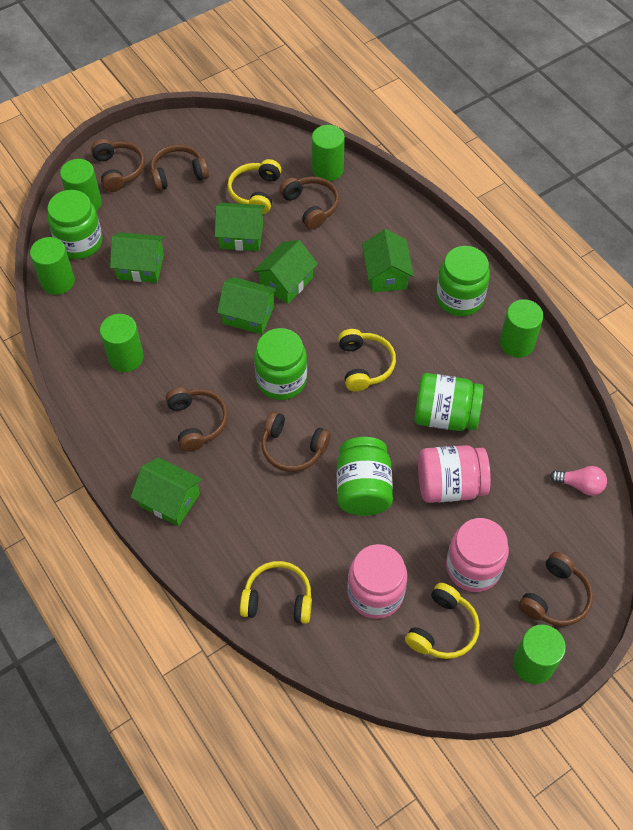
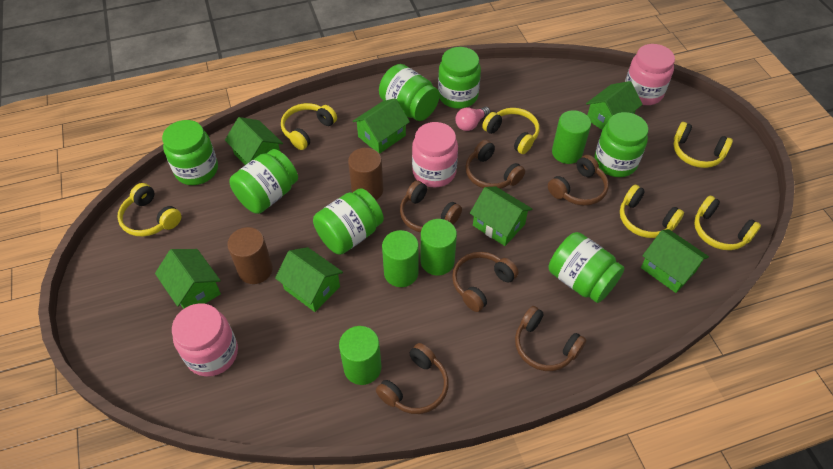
brown cylinder: none = 0 -> [227,227,273,284] [348,148,383,200] = 2
green cylinder: [30,237,75,295] [60,159,102,212] [100,314,144,372] [312,125,345,181] [500,299,544,358] [513,625,566,684] = 6 -> [339,326,381,385] [382,230,419,287] [420,219,457,276] [552,110,591,164] = 4
green house: [110,232,164,283] [130,457,202,526] [215,203,265,251] [217,277,277,334] [254,240,318,304] [362,229,414,292] = 6 -> [155,249,221,309] [225,117,283,165] [275,247,343,312] [353,98,410,154] [470,186,532,246] [586,81,643,130] [641,229,709,293] = 7
green jar: [48,190,102,259] [254,328,307,400] [337,437,393,516] [414,373,484,431] [436,246,490,316] = 5 -> [162,120,218,185] [229,149,298,214] [313,188,384,255] [379,64,440,121] [438,47,481,109] [549,232,625,303] [594,112,648,177] = 7
yellow headphones: [227,159,282,214] [240,561,312,624] [338,329,396,391] [405,583,480,659] = 4 -> [117,183,181,237] [281,103,337,150] [482,108,539,154] [620,185,684,238] [674,122,733,168] [694,196,761,250] = 6

